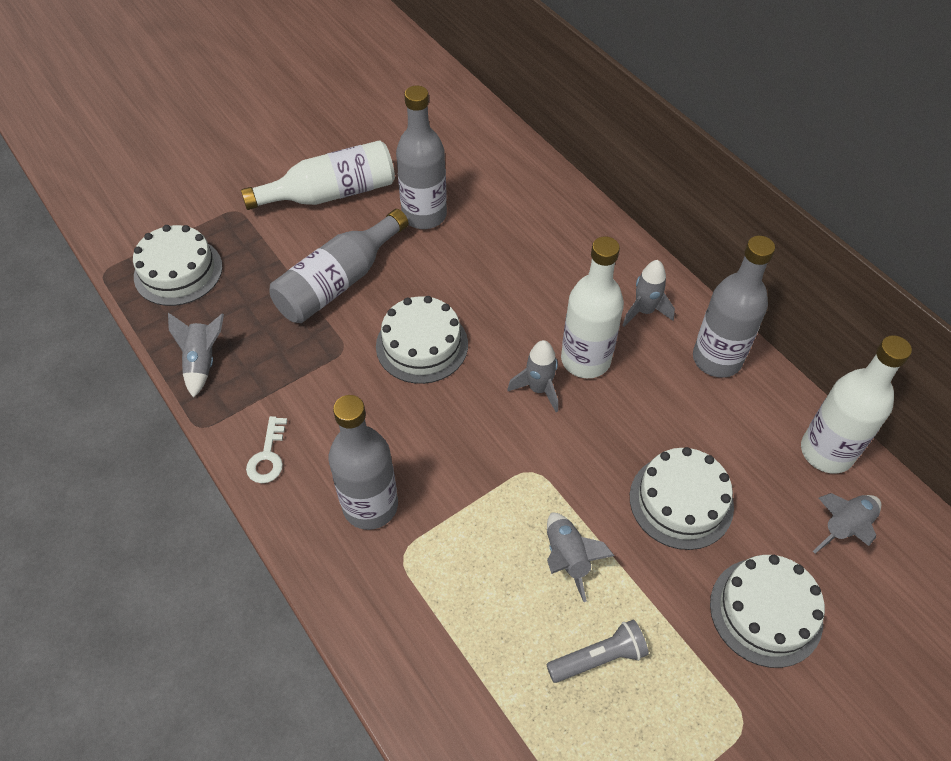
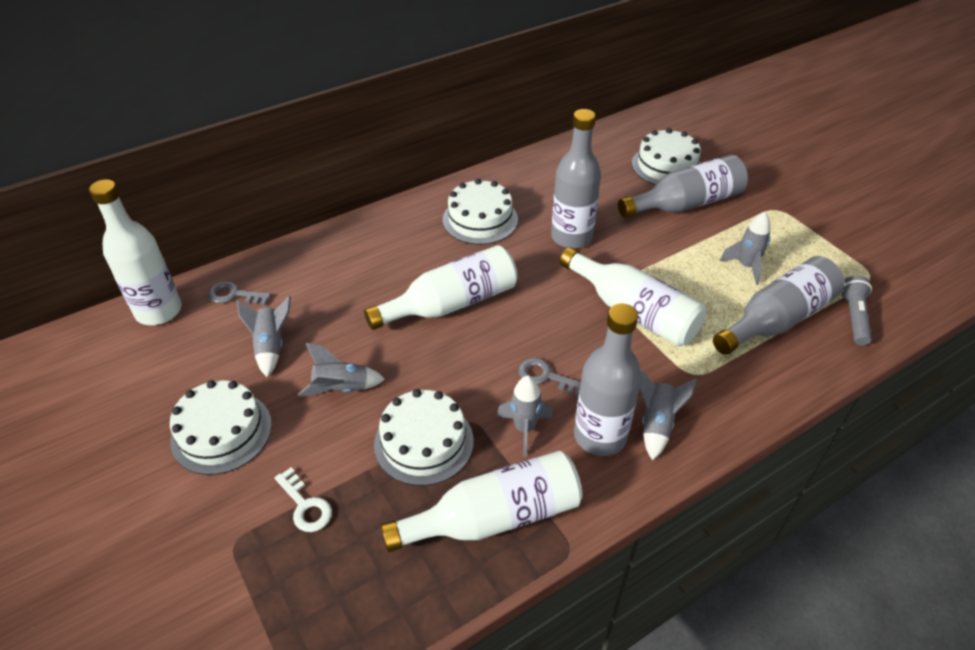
grey key: none = 0 -> [208,281,271,306] [518,358,581,397] = 2
white bottle: [241,140,395,210] [561,236,624,378] [801,335,912,474] = 3 -> [89,179,182,325] [364,245,517,330] [380,451,582,552] [560,247,706,346] = 4

